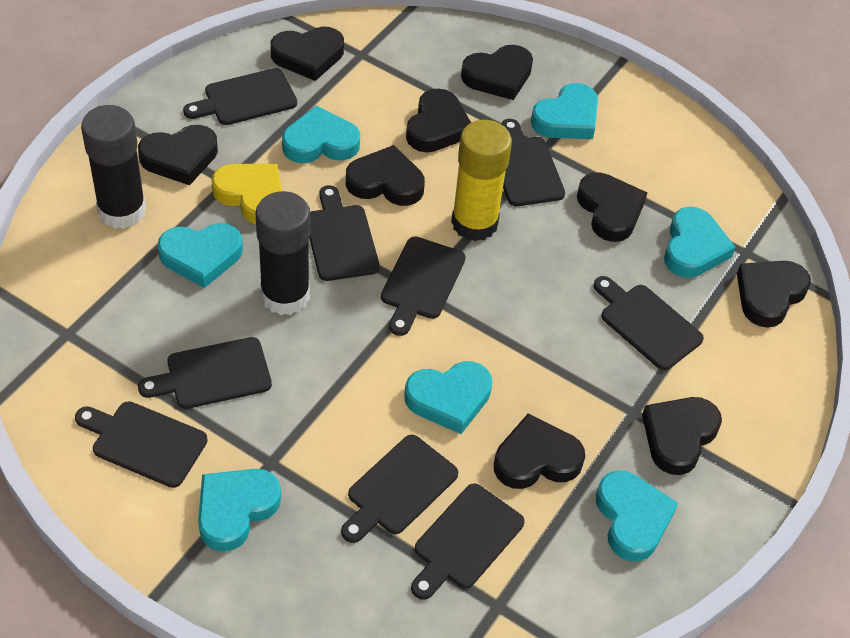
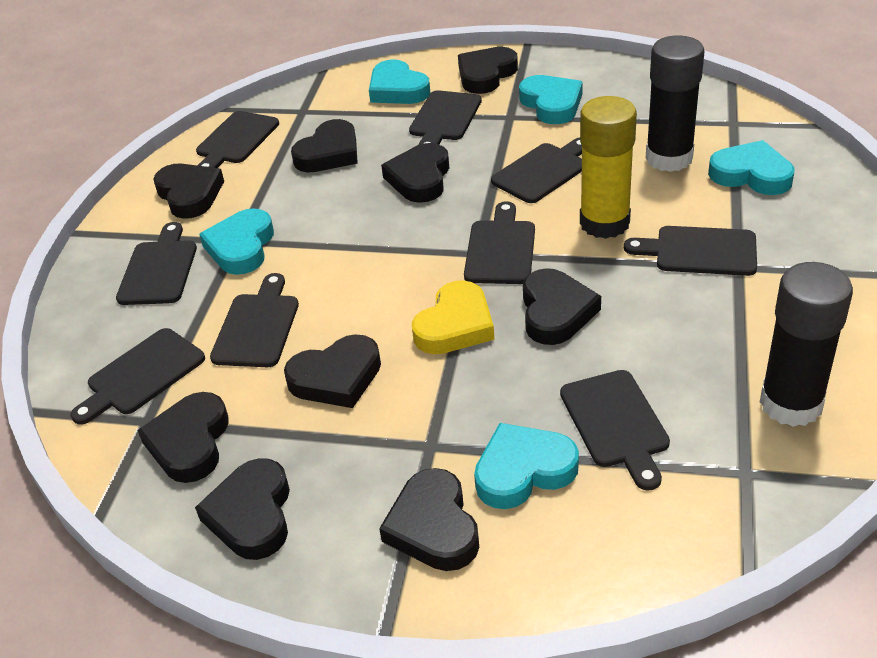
turquoise heart: [158,223,243,288] [198,469,281,552] [282,105,360,163] [404,361,492,434] [531,83,598,139] [596,471,678,561] [664,207,736,278] = 7 -> [199,208,274,275] [369,59,430,104] [474,423,579,509] [519,75,583,124] [708,140,795,195] = 5

